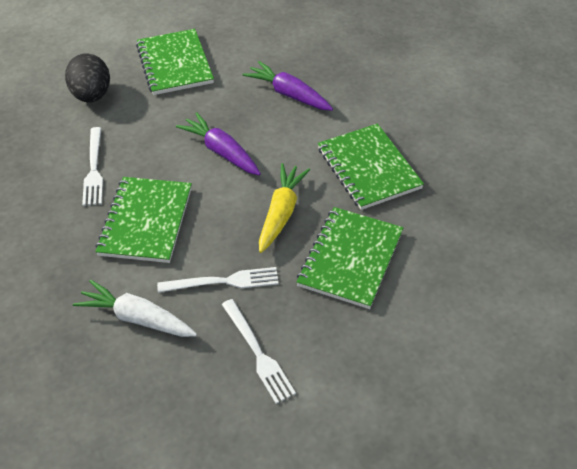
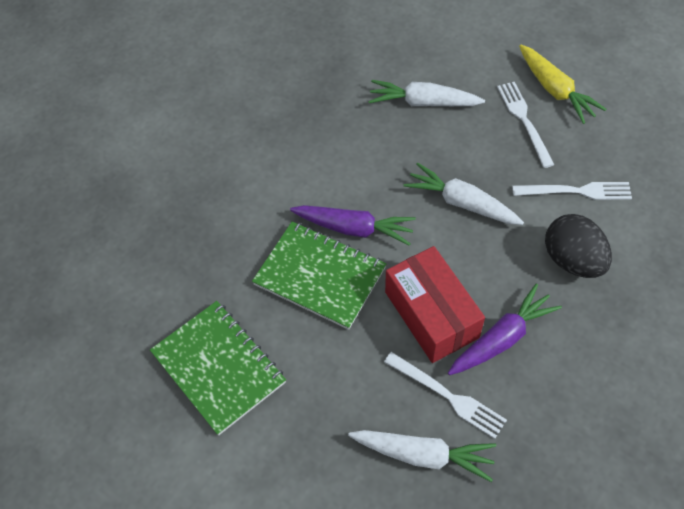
green notebook: [95,177,192,263] [136,29,214,95] [296,207,404,309] [318,123,424,210] = 4 -> [150,301,286,436] [252,221,386,330] = 2
red box: none = 0 -> [385,246,485,363] = 1
white carrot: [73,279,197,337] = 1 -> [348,430,496,482] [368,80,485,106] [403,162,524,225] = 3

